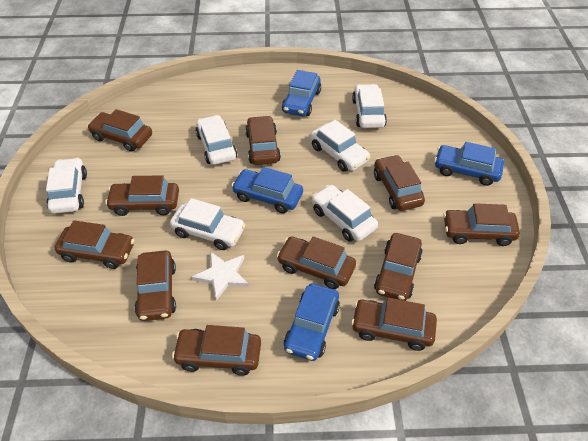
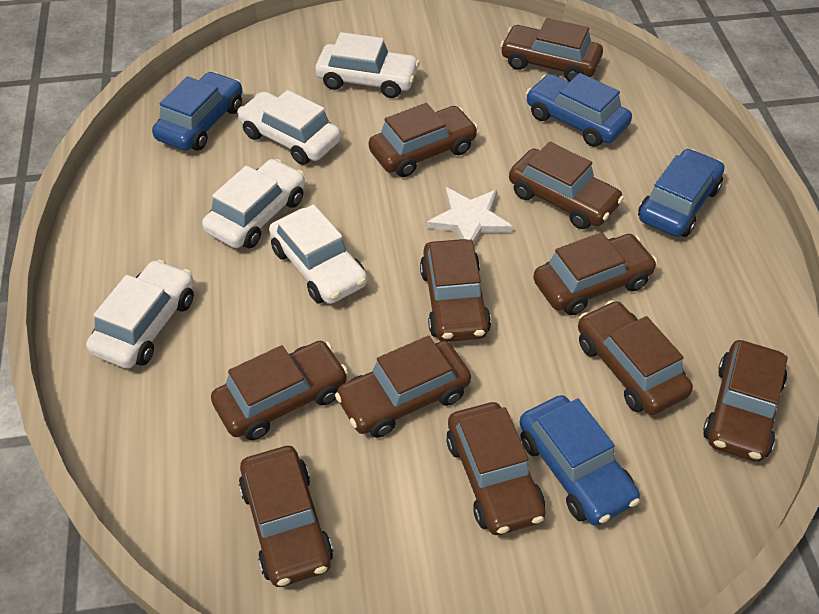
white car: [46,158,87,214] [170,198,245,250] [196,115,237,165] [310,120,370,172] [312,185,378,242] [352,84,387,128] = 6 -> [86,260,194,368] [202,159,305,248] [237,90,341,165] [269,204,367,304] [315,32,420,98] = 5

